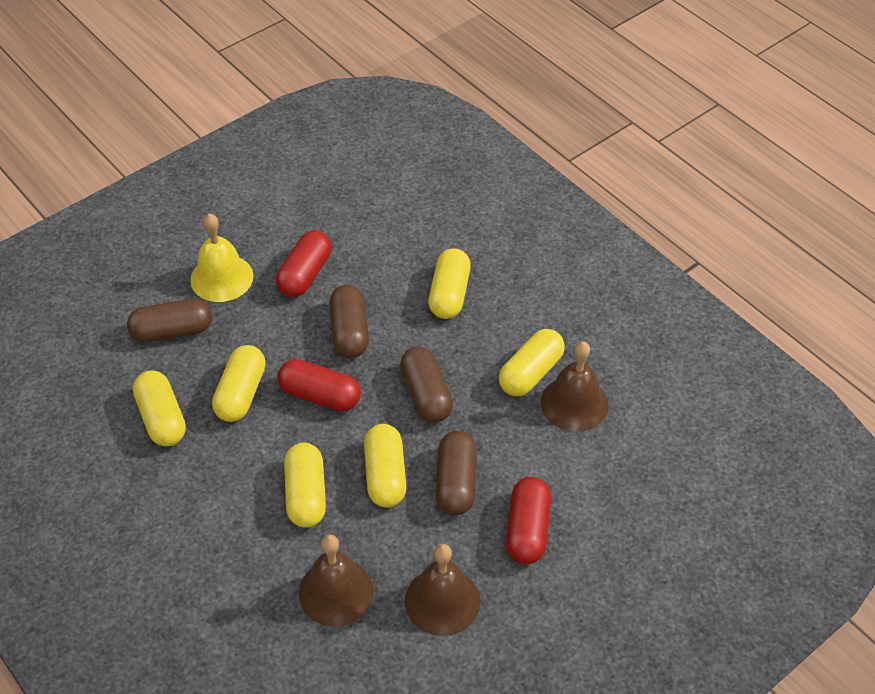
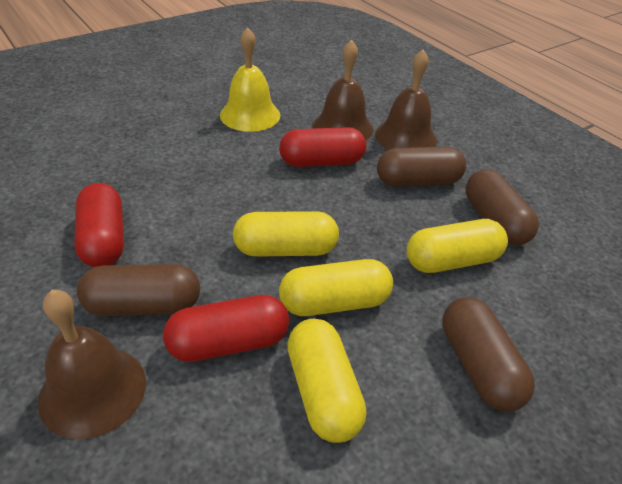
yellow capsule: [133,371,186,446] [212,345,266,422] [284,443,326,528] [364,424,406,507] [428,248,471,319] [498,329,565,397] = 6 -> [233,211,339,257] [279,259,393,316] [287,319,366,443] [407,219,508,273] = 4

